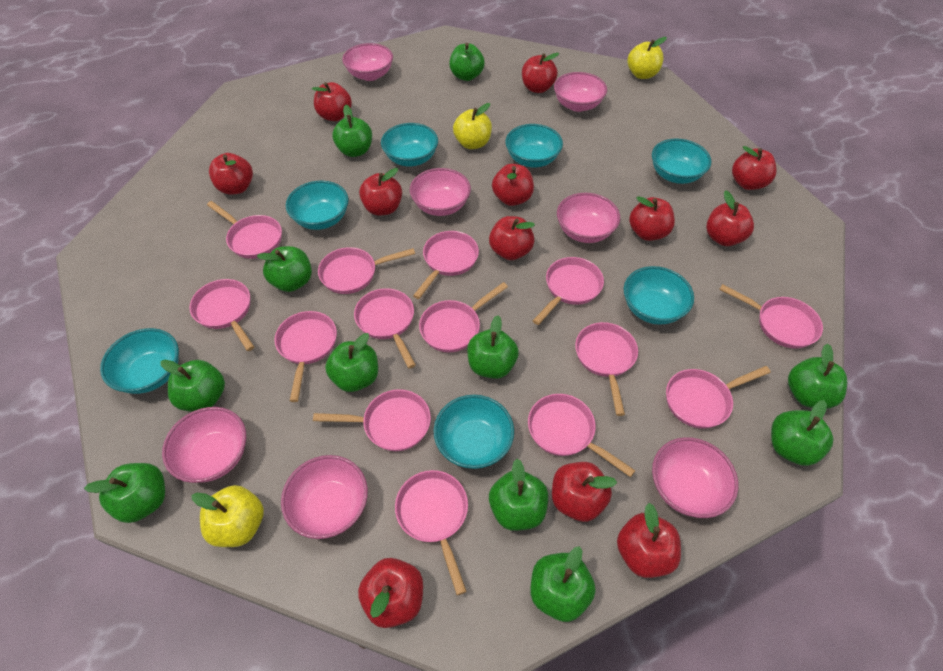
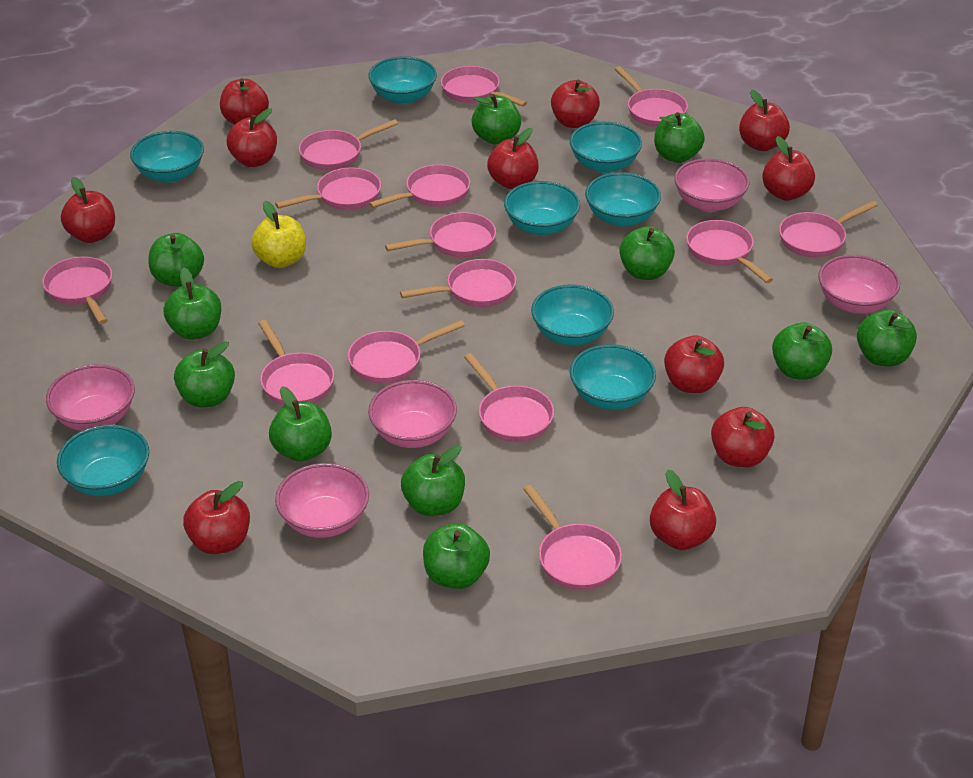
pink bowl: [162,407,246,483] [281,455,368,539] [342,43,393,81] [410,168,471,216] [554,72,607,112] [557,193,620,243] [652,437,738,518] = 7 -> [46,364,135,431] [275,463,369,538] [368,380,457,448] [674,158,749,212] [818,255,900,314] = 5
red apple: [209,153,253,194] [312,82,352,121] [358,558,423,628] [359,168,402,215] [489,216,535,260] [492,164,534,206] [522,53,559,93] [552,462,617,522] [617,503,681,578] [629,196,675,241] [706,190,754,246] [732,146,776,190] = 12 -> [61,177,115,243] [183,481,250,554] [220,78,269,125] [227,108,277,167] [487,128,539,189] [551,80,600,128] [650,470,716,550] [664,335,724,393] [711,407,775,467] [739,89,790,151] [762,136,815,201] = 11
turquoise bowl: [100,328,179,394] [286,181,349,230] [381,123,438,166] [433,395,514,469] [505,124,563,167] [624,266,694,325] [652,138,712,184] = 7 -> [57,425,149,496] [130,131,204,183] [368,56,437,104] [504,181,580,236] [531,284,614,346] [570,122,642,173] [570,344,656,410] [585,172,661,227] = 8
yellow apple: [191,485,264,547] [453,103,492,149] [627,37,667,79] = 3 -> [251,201,306,268] = 1

